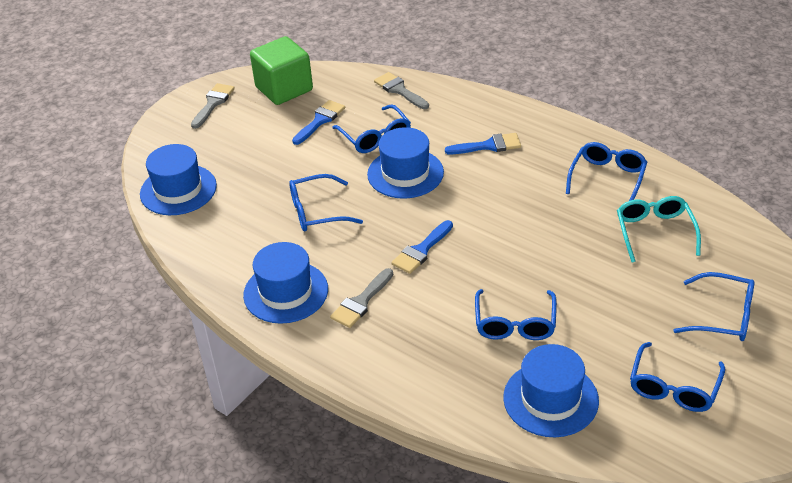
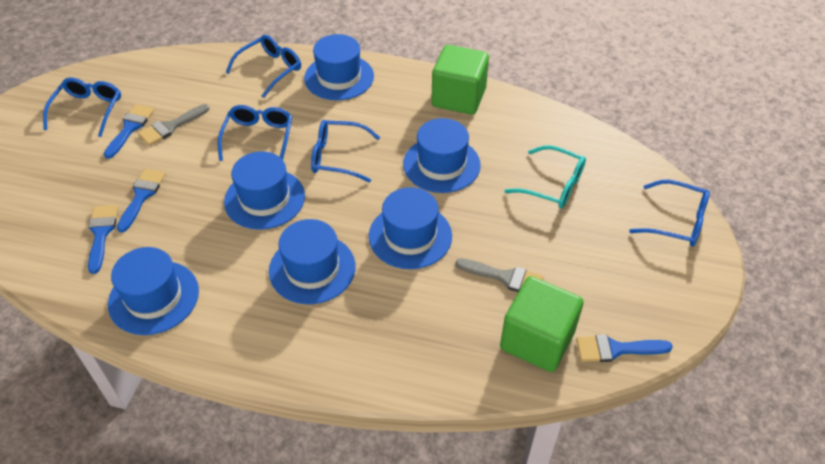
blue brush: [292,100,345,145] [391,220,453,274] [445,133,521,154] = 3 -> [88,205,118,274] [104,104,154,159] [117,169,166,233] [576,335,673,362] = 4
blue glasses: [289,174,363,231] [332,104,411,153] [475,289,557,340] [566,142,647,201] [630,342,725,412] [673,272,755,341] = 6 -> [43,78,121,137] [218,105,292,161] [225,35,301,98] [311,120,380,182] [629,180,710,247] = 5
blue hat: [140,144,217,215] [243,242,328,324] [367,127,444,198] [503,344,599,437] = 4 -> [108,247,199,335] [224,151,305,230] [269,219,356,304] [304,34,374,100] [369,187,452,269] [403,118,481,193] = 6
green cube: [250,36,313,105] = 1 -> [431,45,489,115] [500,276,583,372] = 2
grey brush: [191,83,235,129] [330,268,393,328] [374,72,429,109] = 3 -> [138,104,210,146] [455,258,543,292] = 2

